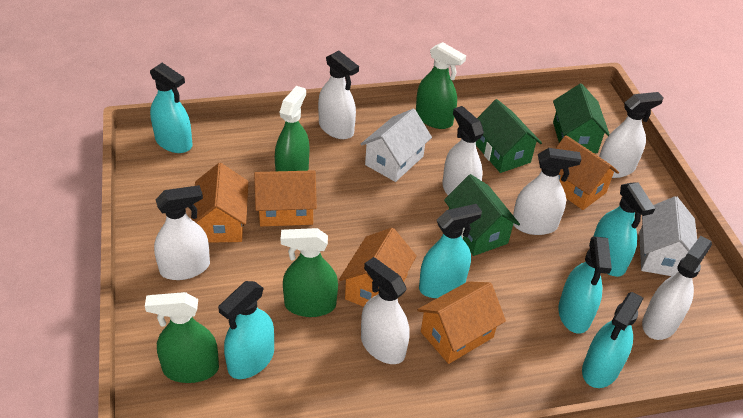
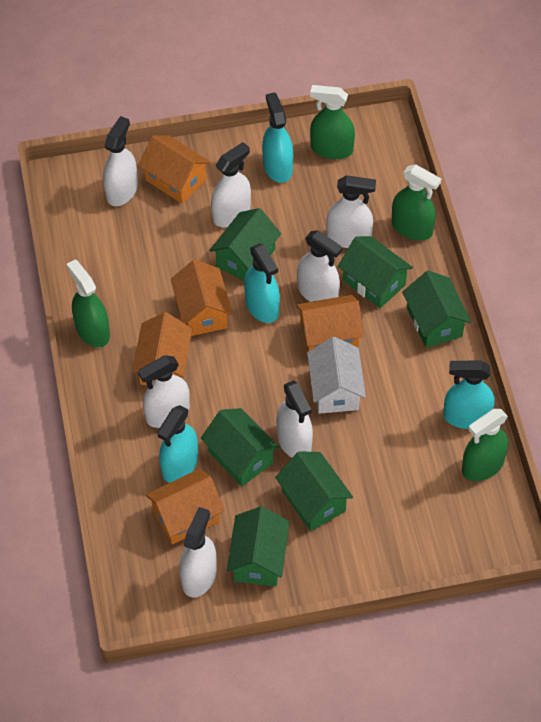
green house: [444,174,520,256] [476,99,542,173] [553,84,610,153] = 3 -> [201,408,280,486] [209,208,281,281] [227,506,290,586] [275,451,353,531] [338,236,413,308] [402,271,471,348] = 6
turquoise spray bottle: [150,63,192,153] [218,281,274,379] [419,204,482,298] [558,236,612,334] [582,292,644,388] [594,182,655,277] = 6 -> [157,405,198,483] [244,243,280,323] [262,92,294,183] [443,360,495,429] = 4
white house: [361,109,432,182] [639,196,697,276] = 2 -> [307,337,366,414] = 1

